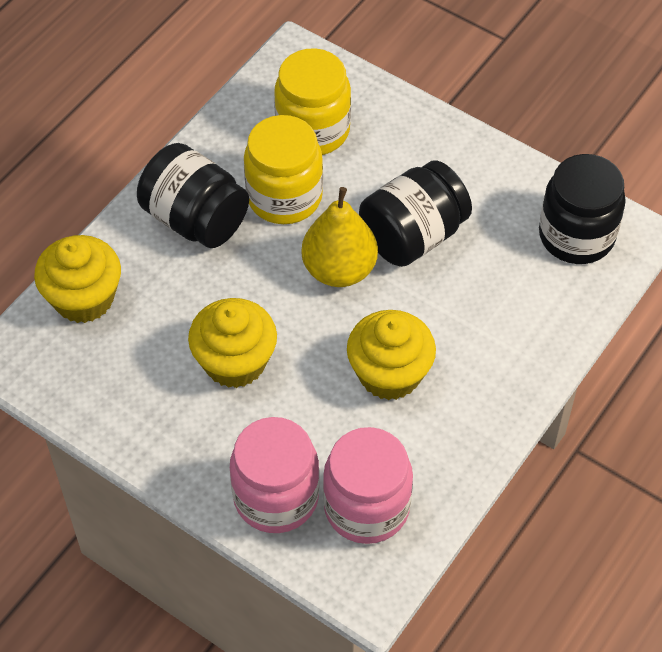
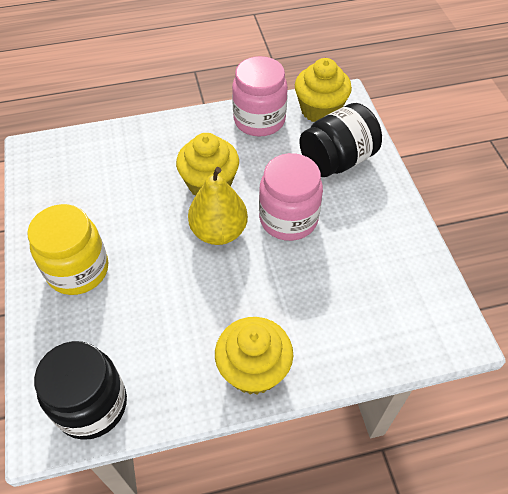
black jar: [137,143,249,248] [359,161,472,267] [539,154,626,264] = 3 -> [34,341,127,440] [299,103,382,177] = 2
yellow jar: [244,115,323,224] [274,48,351,155] = 2 -> [27,204,109,295] = 1

